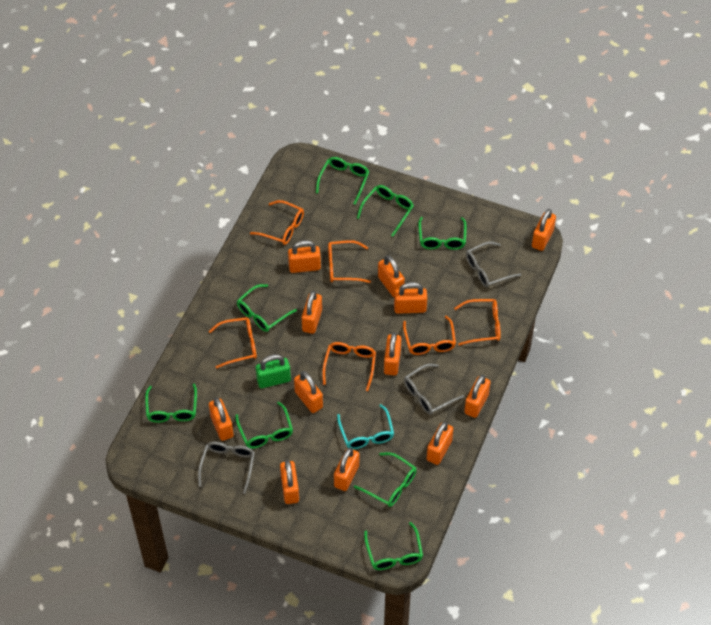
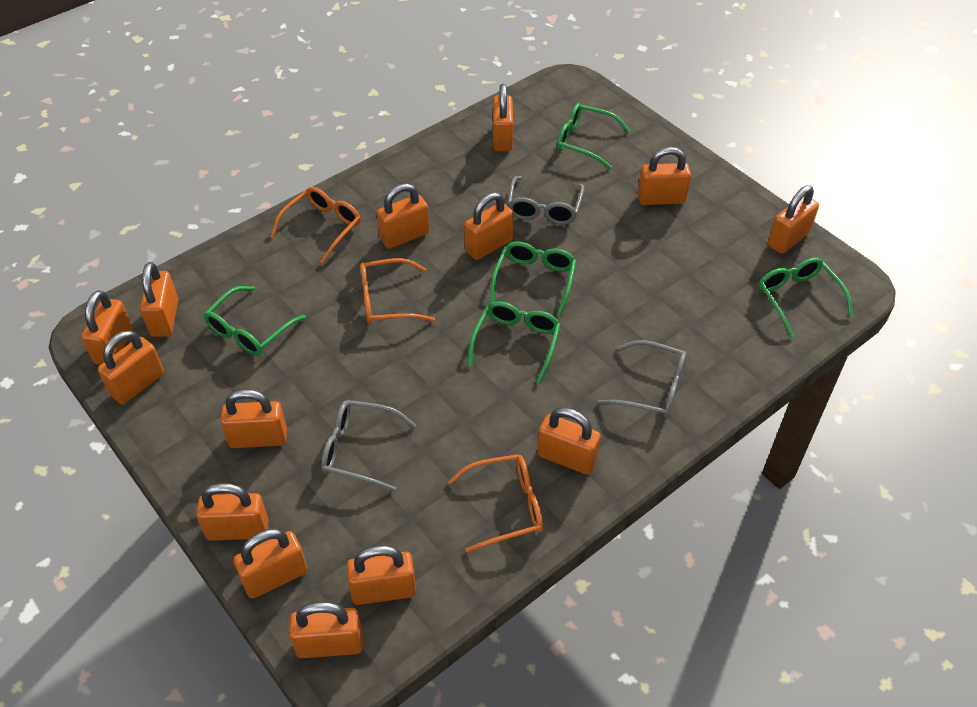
green glasses: [145,384,197,423] [235,402,293,449] [237,284,297,332] [316,157,369,205] [354,452,417,507] [357,185,414,237] [364,522,423,570] [418,217,467,250] = 8 -> [203,286,306,356] [468,301,561,384] [490,241,576,317] [557,103,630,169] [759,258,853,338] = 5
green padlock: [256,354,291,388] = 1 -> none = 0
orange glasses: [209,317,257,369] [250,200,304,245] [322,342,376,391] [328,240,371,283] [403,316,456,355] [454,299,501,346] = 6 -> [270,187,361,264] [360,258,435,325] [448,454,543,553] = 3
orange padlock: [209,398,234,441] [280,460,299,504] [288,240,321,273] [294,371,323,413] [302,291,322,334] [334,447,359,491] [378,255,405,297] [384,332,401,375] [394,282,427,314] [427,422,453,465] [464,375,491,418] [532,209,556,251] = 12 -> [81,290,133,365] [98,330,164,404] [140,262,178,337] [196,483,269,541] [220,389,287,448] [234,529,307,599] [289,602,363,658] [346,545,416,605] [377,183,429,249] [464,192,514,260] [493,84,513,152] [537,407,601,475] [638,147,691,205] [768,185,819,254] = 14
turquoise glasses: [337,404,394,449] = 1 -> none = 0

